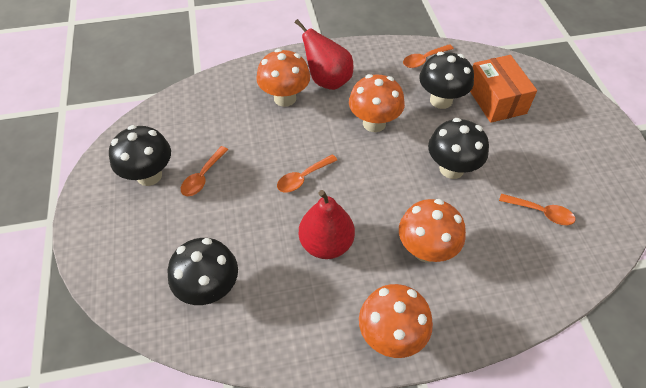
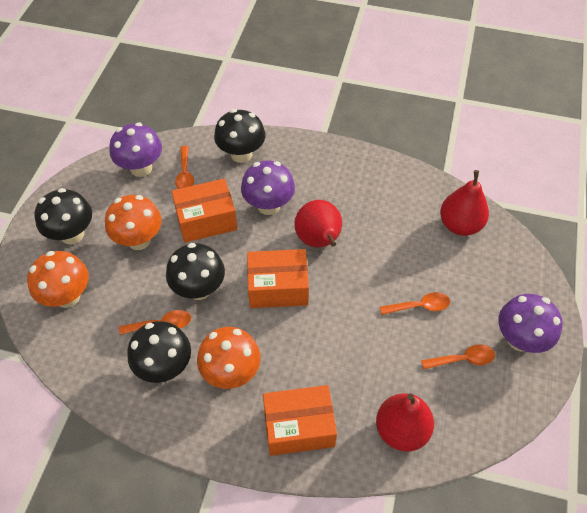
orange box: [470,55,537,123] = 1 -> [171,178,237,243] [247,249,309,308] [263,385,337,456] = 3
orange mushroom: [256,49,310,107] [349,74,405,132] [359,284,433,358] [399,199,466,262] = 4 -> [27,251,89,308] [105,195,162,250] [197,327,261,389] = 3
purple mushroom: none = 0 -> [109,122,162,177] [241,160,295,215] [498,294,563,353] = 3
red pear: [295,19,354,90] [299,190,355,259] = 2 -> [294,200,342,247] [376,393,434,451] [440,170,489,236] = 3

